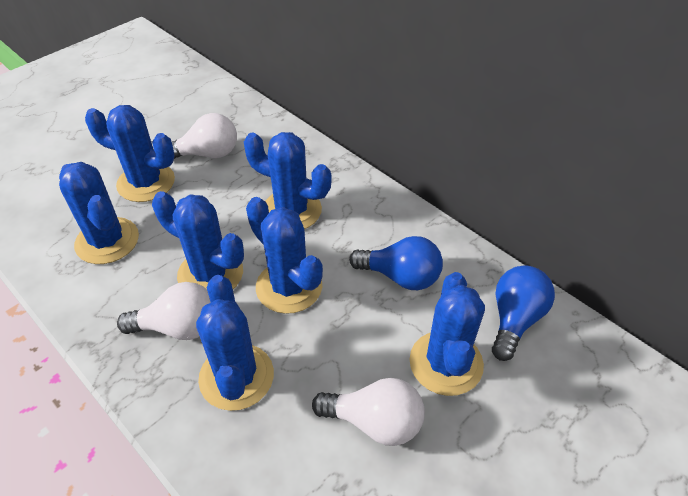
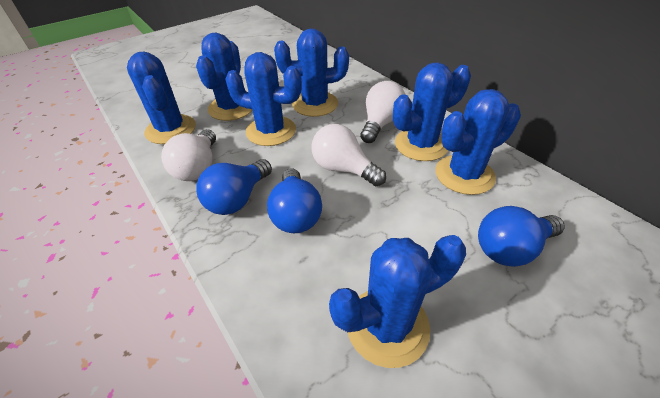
blue light bulb: [349,236,443,290] [492,265,555,361] = 2 -> [196,159,272,215] [267,168,322,233] [478,206,565,267] = 3

